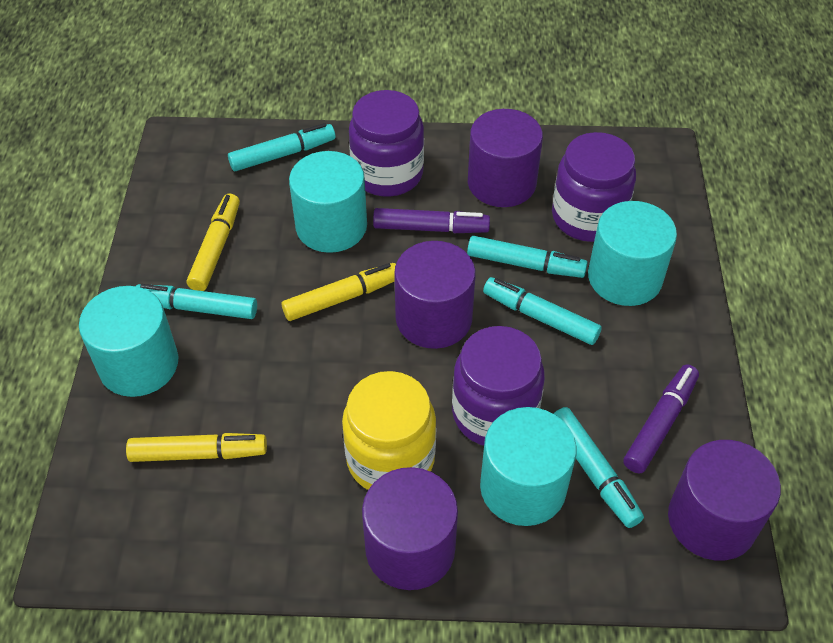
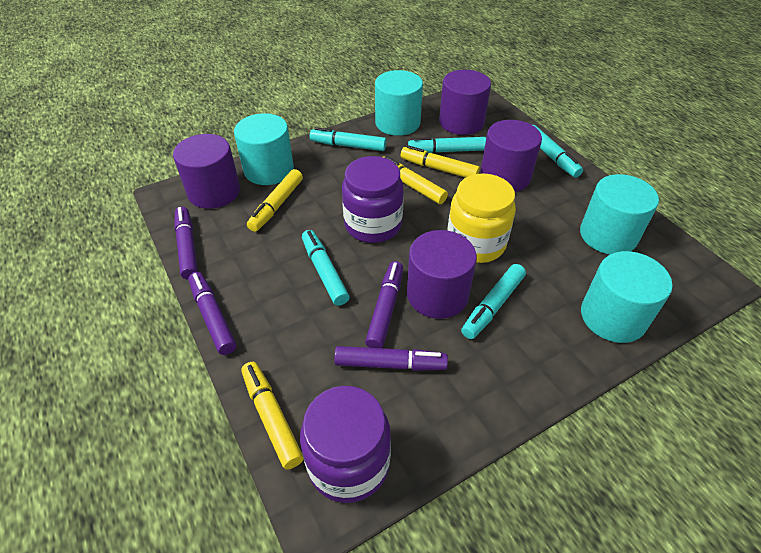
purple jar: [349,90,424,196] [452,326,545,446] [552,132,636,242] = 3 -> [300,386,391,503] [342,156,404,243] = 2
purple marker: [373,208,490,233] [623,364,699,474] = 2 -> [174,207,198,279] [188,272,236,355] [334,346,448,371] [365,261,403,348] = 4
yellow marker: [126,433,267,462] [187,194,240,291] [282,263,396,321] = 3 -> [241,362,303,470] [247,169,303,232] [383,156,448,204] [401,145,480,178] = 4

